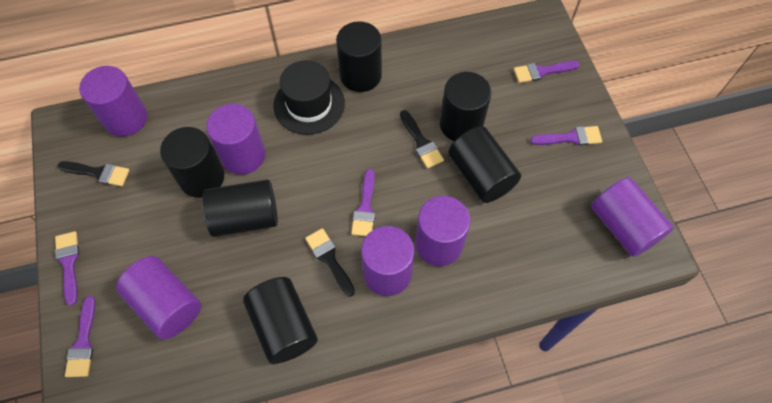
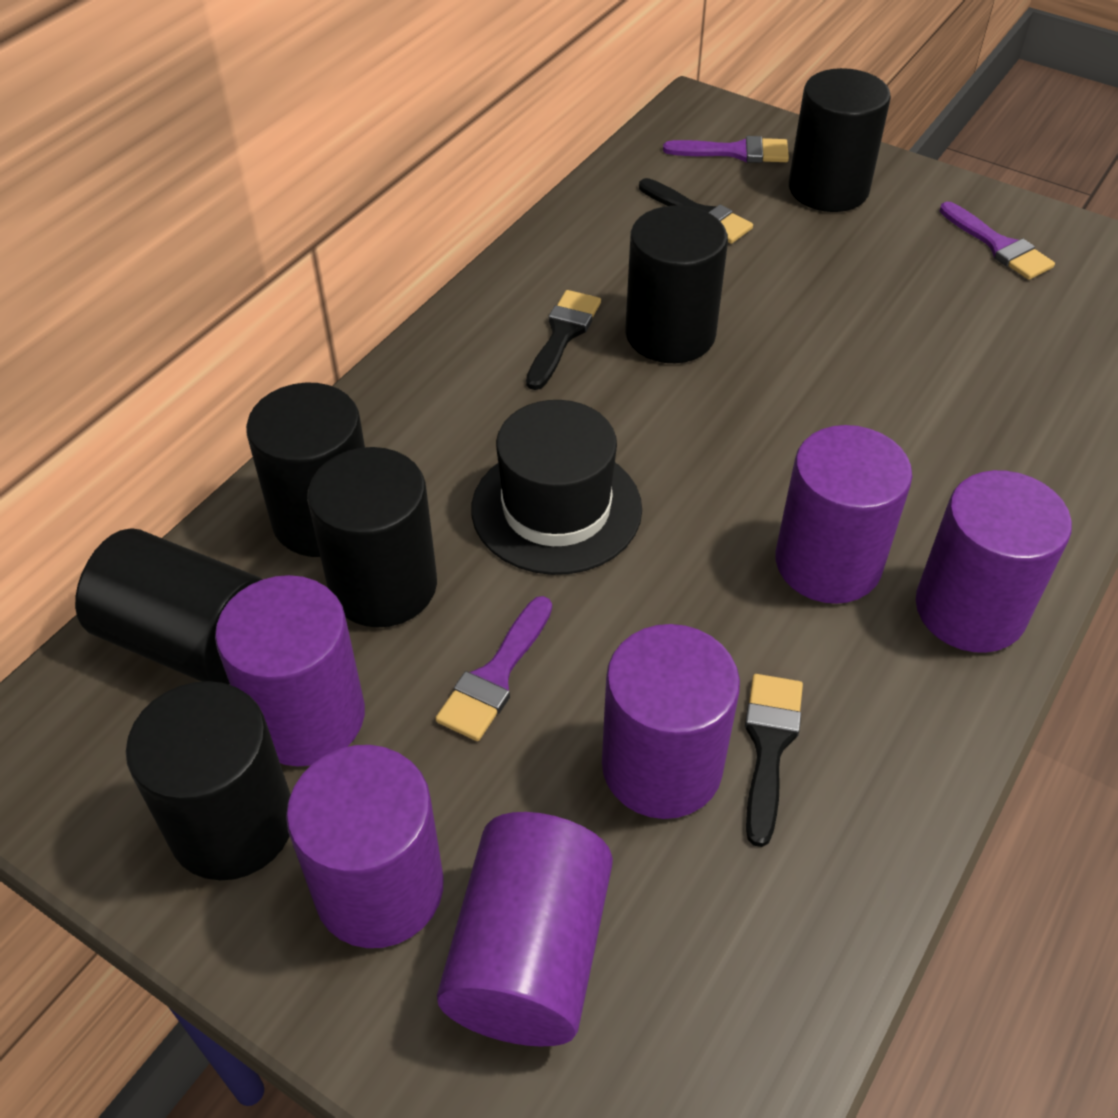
purple brush: [55,231,79,306] [65,296,95,377] [351,169,375,236] [514,61,580,83] [530,126,602,146] = 5 -> [435,596,552,741] [663,136,789,163] [939,202,1055,280] = 3

